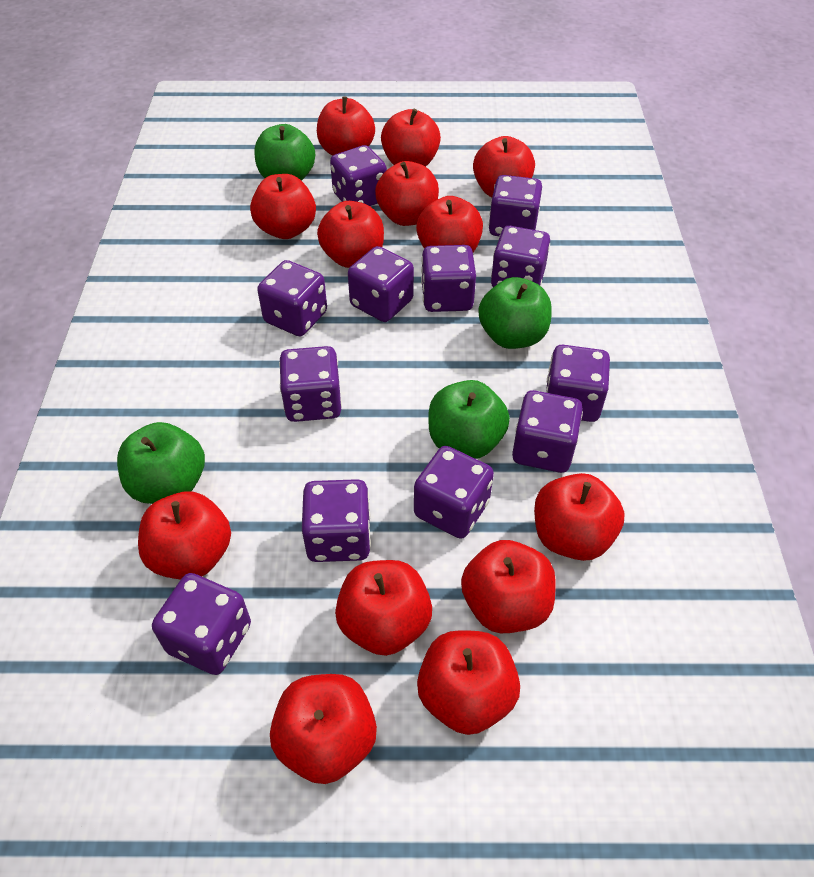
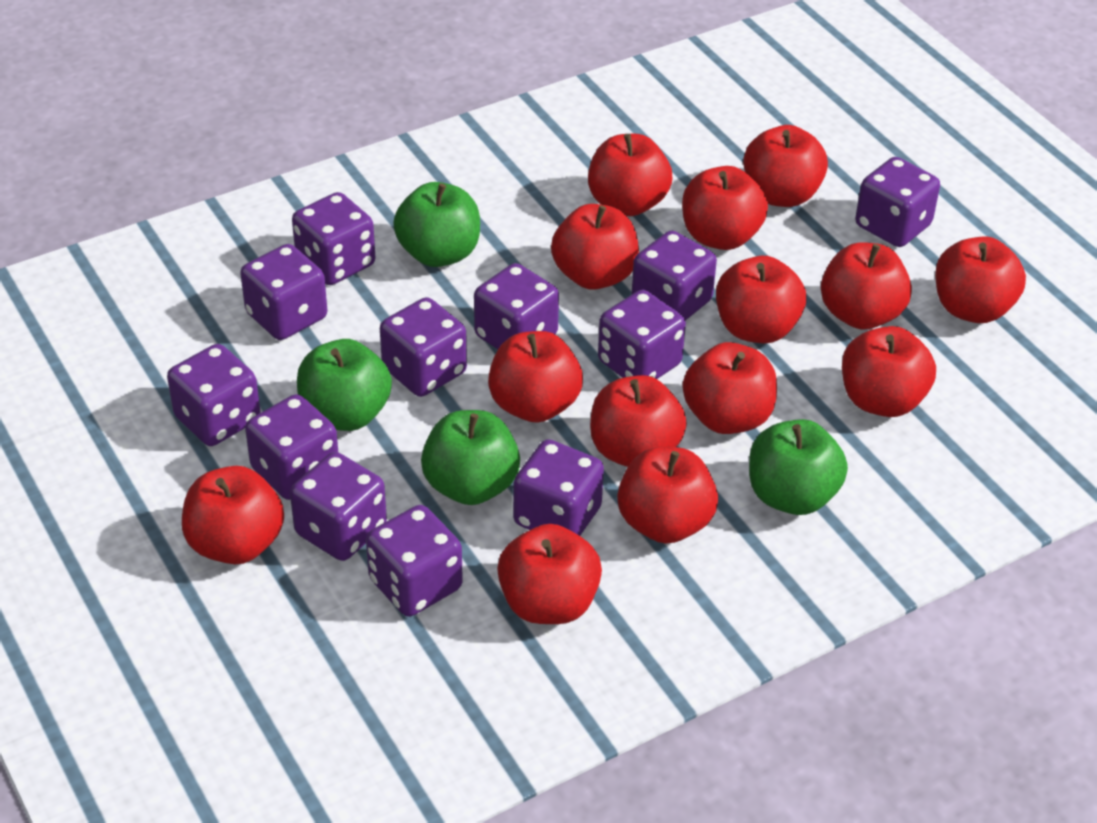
red apple: [138,491,231,580] [250,174,316,239] [270,674,377,784] [317,96,375,156] [317,201,384,268] [335,560,432,656] [375,161,439,226] [381,109,441,167] [416,196,483,252] [417,630,520,735] [461,540,556,633] [473,136,535,197] [534,473,625,561] = 13 -> [182,466,284,564] [488,331,583,422] [497,524,602,624] [551,204,639,290] [588,134,672,216] [590,375,687,467] [617,447,718,544] [682,166,768,250] [683,342,777,434] [716,256,806,343] [743,125,828,207] [821,242,912,329] [842,326,936,417] [935,236,1026,323] = 14

